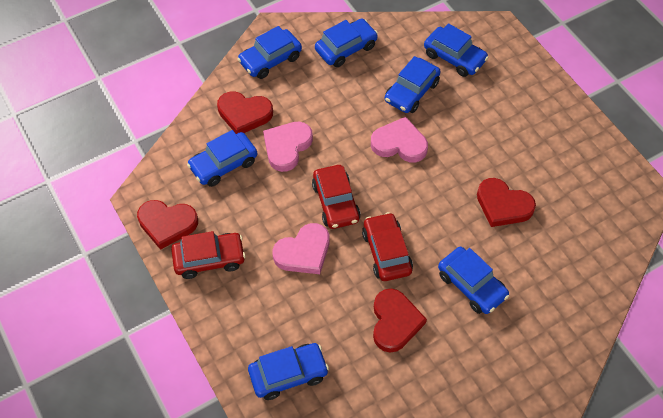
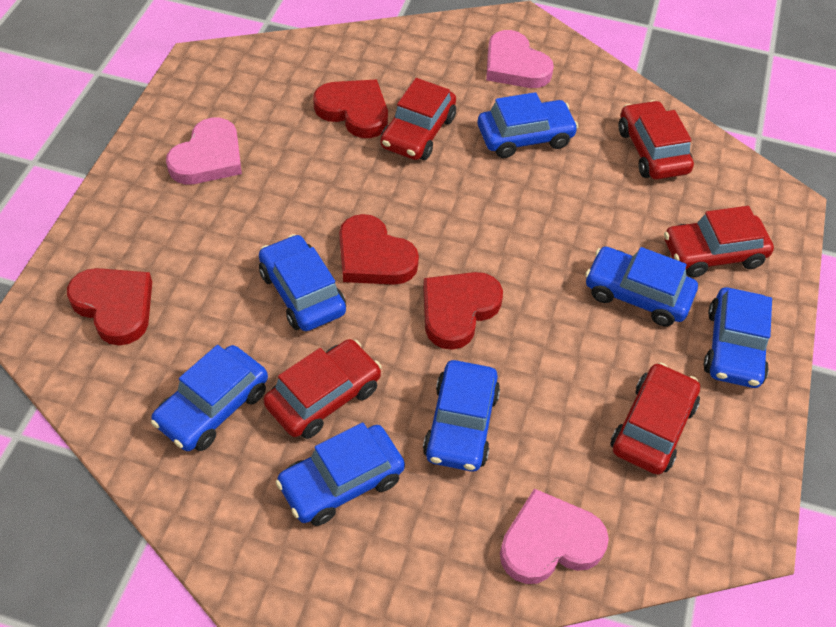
red car: [171,231,246,279] [312,165,361,229] [362,212,413,281] = 3 -> [263,339,382,439] [380,78,456,160] [610,363,700,475] [618,100,694,180] [664,206,774,278] = 5

